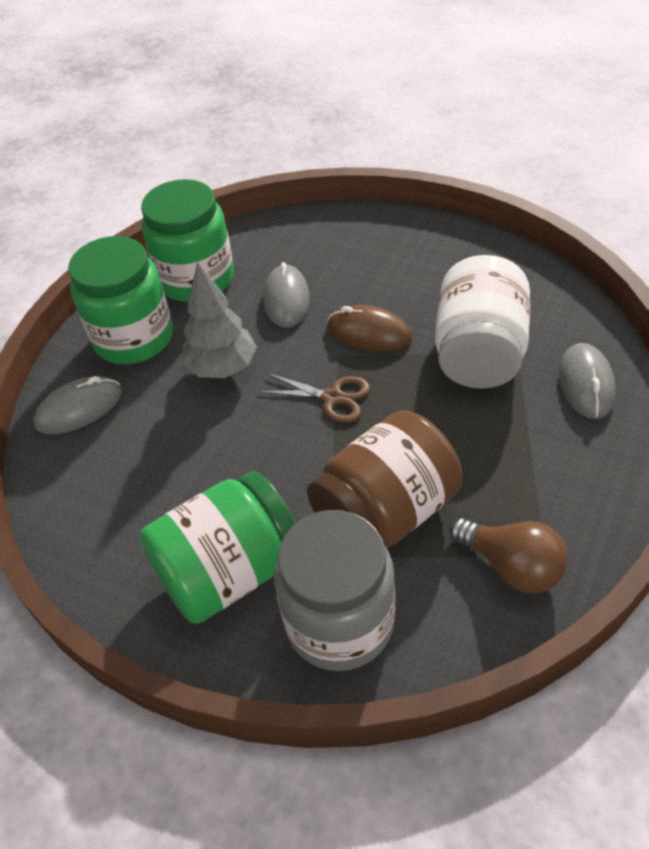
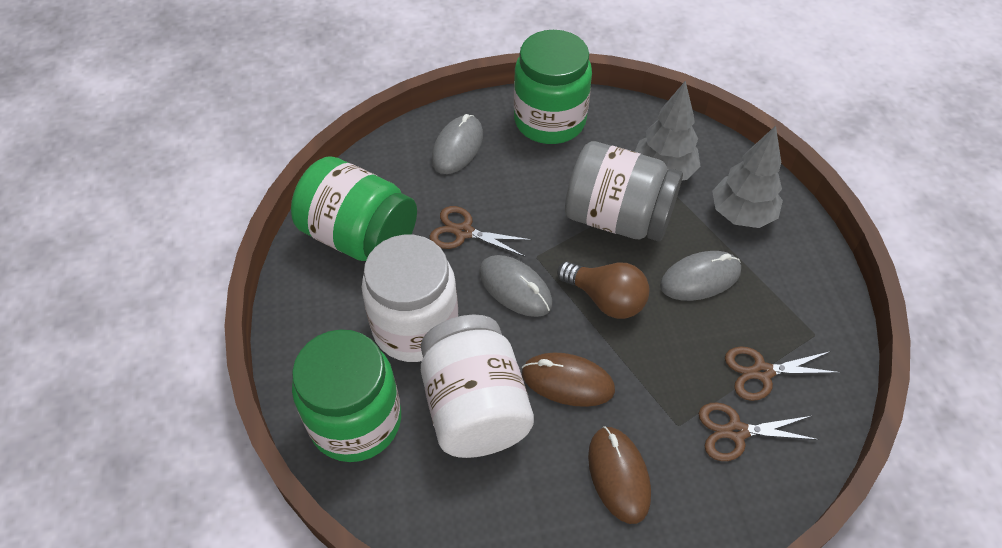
brown jar: [307,410,462,548] = 1 -> none = 0
brown mouse: [327,305,412,351] = 1 -> [522,352,615,407] [588,426,651,524] = 2
brown scissors: [258,373,370,423] = 1 -> [429,206,532,257] [698,402,819,461] [725,347,841,401] = 3
grey tree: [182,262,257,378] = 1 -> [635,80,700,180] [712,126,783,228] = 2
white jar: [435,255,530,389] = 1 -> [362,235,458,362] [421,315,534,458] = 2

